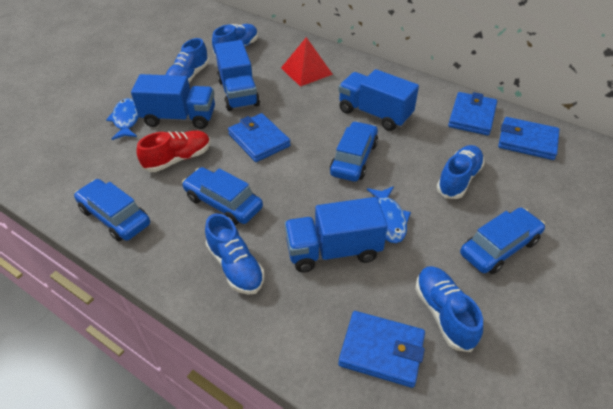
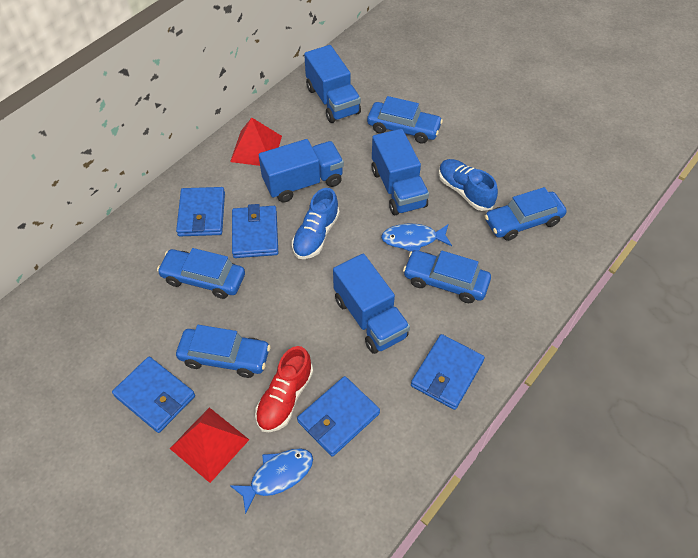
blue car: [74,179,150,241] [182,167,263,225] [330,121,378,182] [460,207,545,274] = 4 -> [157,248,245,299] [176,325,270,378] [367,96,443,144] [403,250,491,303] [485,187,567,241] = 5
blue shoe: [166,38,209,83] [205,213,264,295] [212,24,258,56] [415,266,483,352] [437,145,485,199] = 5 -> [292,188,340,259] [439,159,498,211] = 2
blue wallet: [228,113,291,162] [338,311,425,388] [448,92,497,135] [498,117,559,160] = 4 -> [112,357,195,433] [176,187,225,236] [232,204,278,258] [297,376,380,457] [411,334,485,410] = 5
red pyramid: [281,37,333,87] = 1 -> [170,407,249,483] [230,118,282,166] = 2

